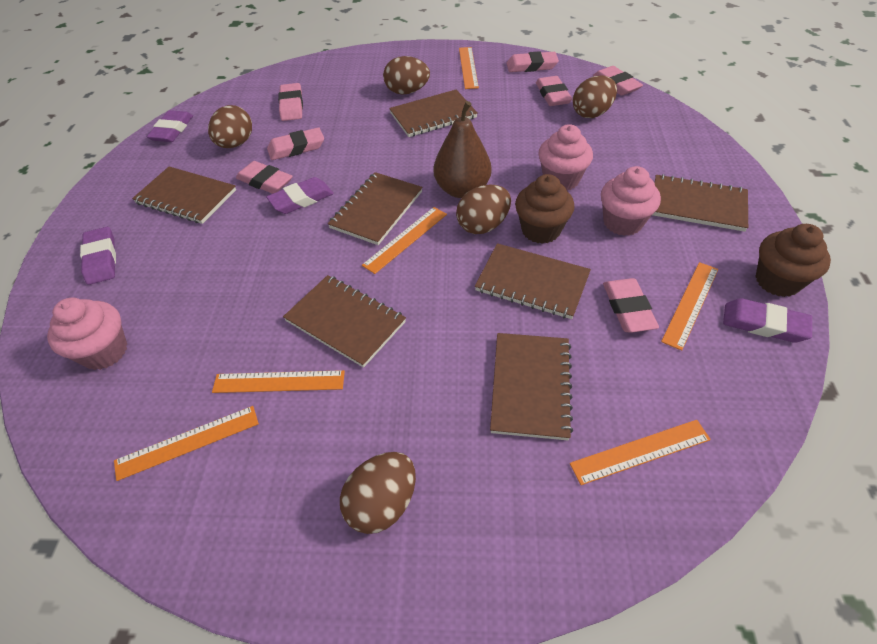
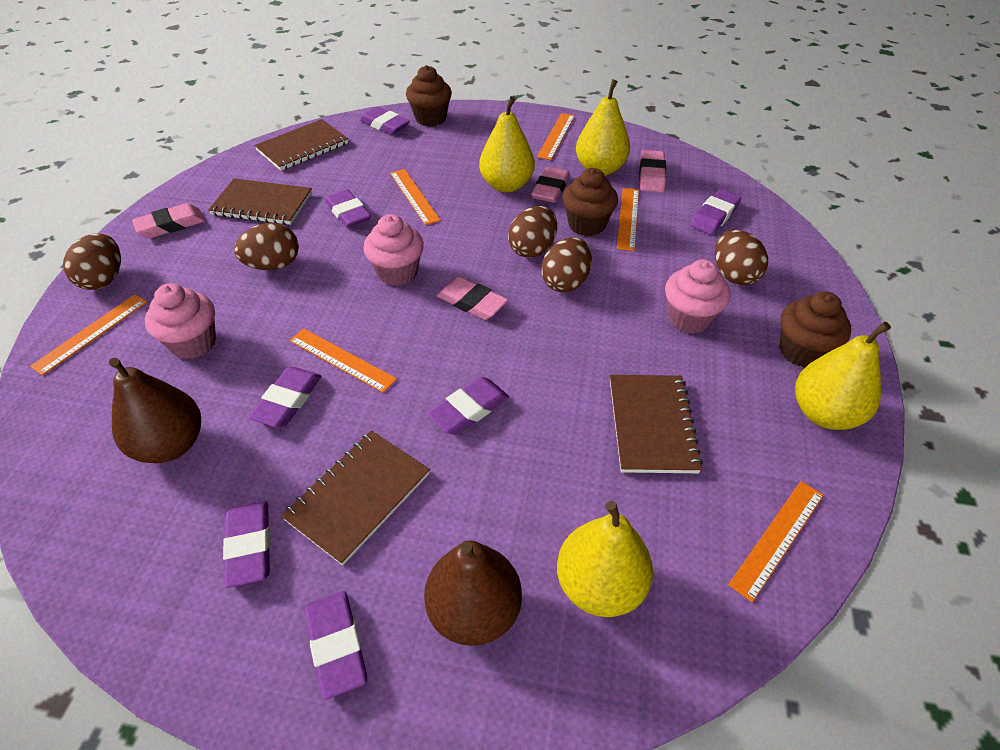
brown cupcake: [515,174,574,244] [755,224,831,297] = 2 -> [406,65,452,126] [562,168,618,236] [779,292,851,368] = 3
brown notebook: [132,166,236,224] [283,275,406,368] [328,172,423,245] [389,90,478,137] [475,243,591,319] [490,333,573,440] [652,174,748,232] = 7 -> [208,178,312,225] [254,119,348,170] [281,430,430,566] [610,375,703,473] = 4
brown pear: [434,101,492,198] = 1 -> [109,358,201,463] [424,541,522,646] = 2
pink eraser: [236,161,293,194] [267,127,324,160] [278,83,303,121] [506,51,559,72] [536,76,572,106] [593,66,643,96] [603,278,659,333] = 7 -> [132,203,205,238] [436,277,508,320] [531,167,570,203] [639,150,666,192] = 4
purple eraser: [80,227,116,285] [147,110,193,142] [266,177,334,214] [723,298,812,343] = 4 -> [223,501,271,588] [249,367,322,427] [305,591,367,700] [325,189,371,228] [359,107,410,135] [427,377,509,435] [690,189,742,235] = 7
yellow pear: none = 0 -> [479,96,535,193] [557,501,653,617] [576,79,630,176] [795,322,891,430] = 4

